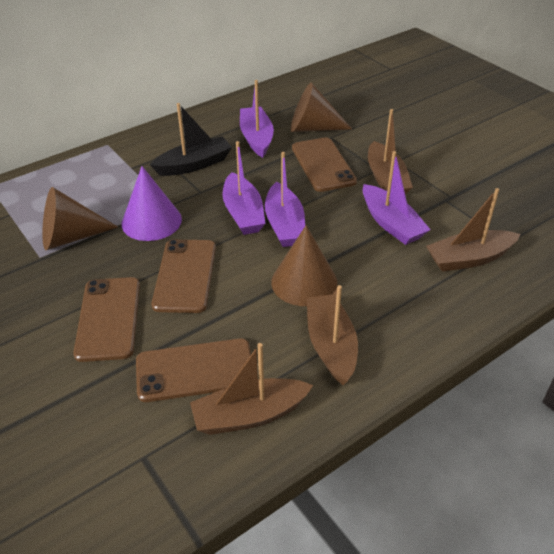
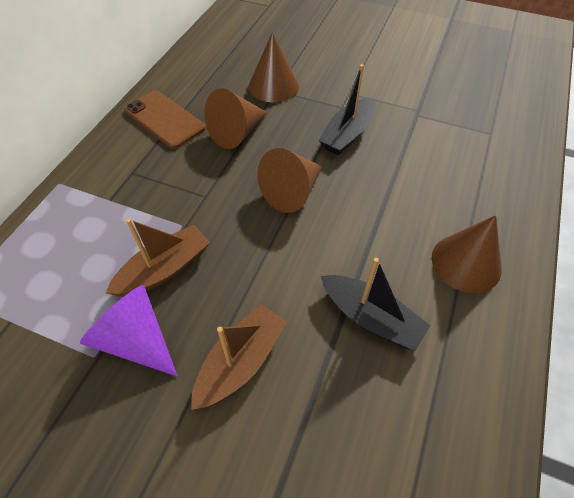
black boat: [150,103,232,176] = 1 -> [318,64,374,155] [321,258,430,351] = 2
brown boat: [190,343,313,435] [307,285,358,385] [368,109,413,194] [426,188,520,272] = 4 -> [106,218,210,297] [191,304,287,410] = 2
brown cone: [42,187,118,250] [271,225,338,306] [291,83,352,132] = 3 -> [204,88,267,149] [249,32,299,102] [257,148,323,213] [431,215,502,293] = 4
brown phone: [73,277,140,362] [136,338,251,402] [151,239,216,313] [292,137,357,192] = 4 -> [124,91,205,149] = 1
purple boat: [222,141,266,235] [240,80,274,158] [265,152,305,247] [363,151,431,245] = 4 -> none = 0

